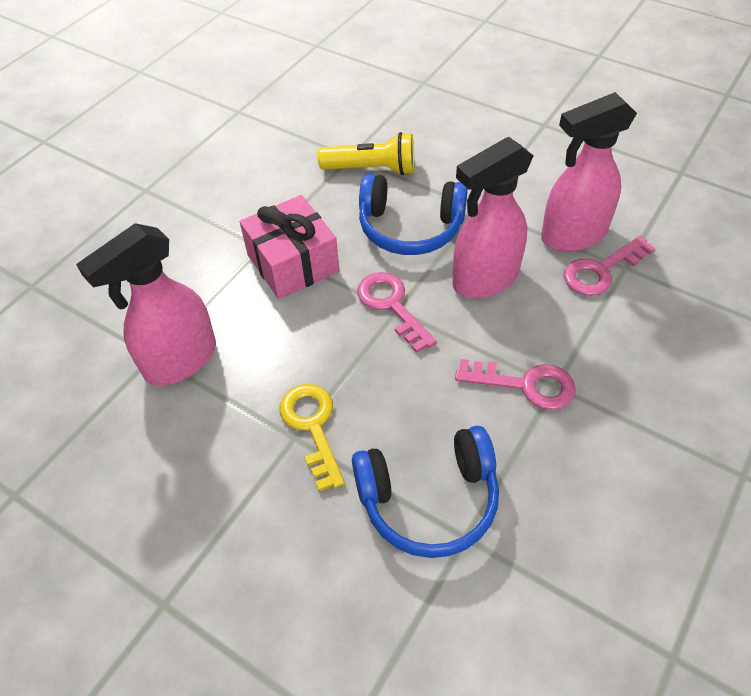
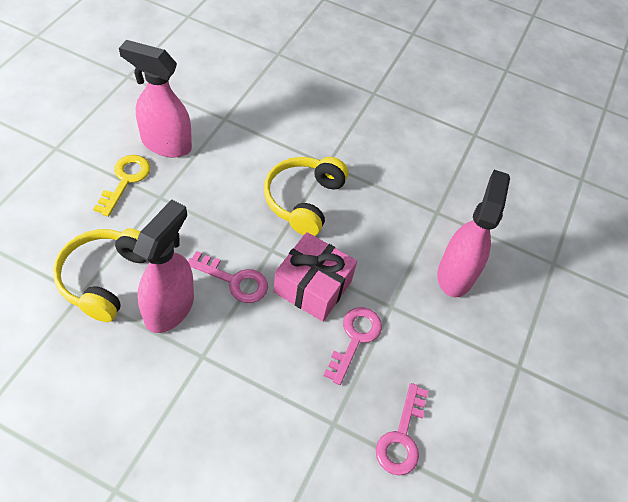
blue headphones: [352,426,499,558] [359,174,468,255] = 2 -> none = 0
yellow flashlight: [318,132,414,175] = 1 -> none = 0
yellow headphones: none = 0 -> [53,228,146,322] [264,157,348,236] = 2

